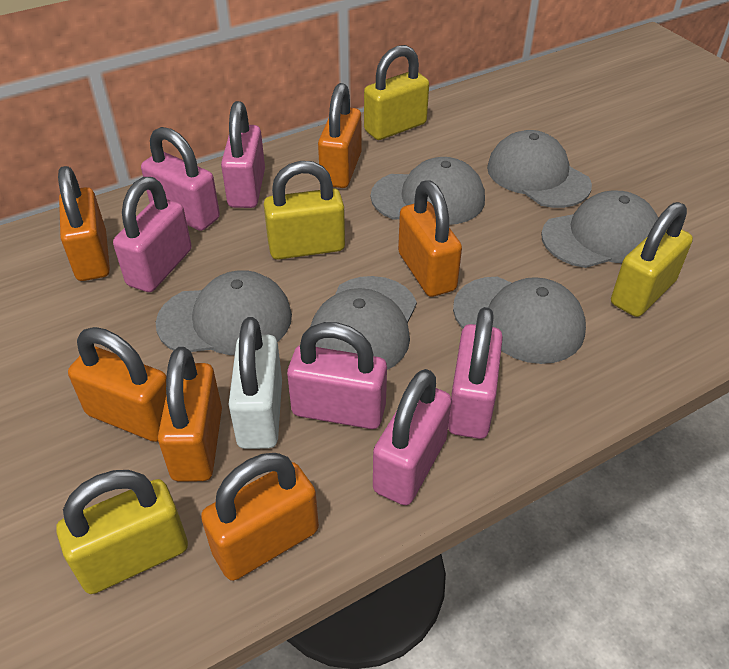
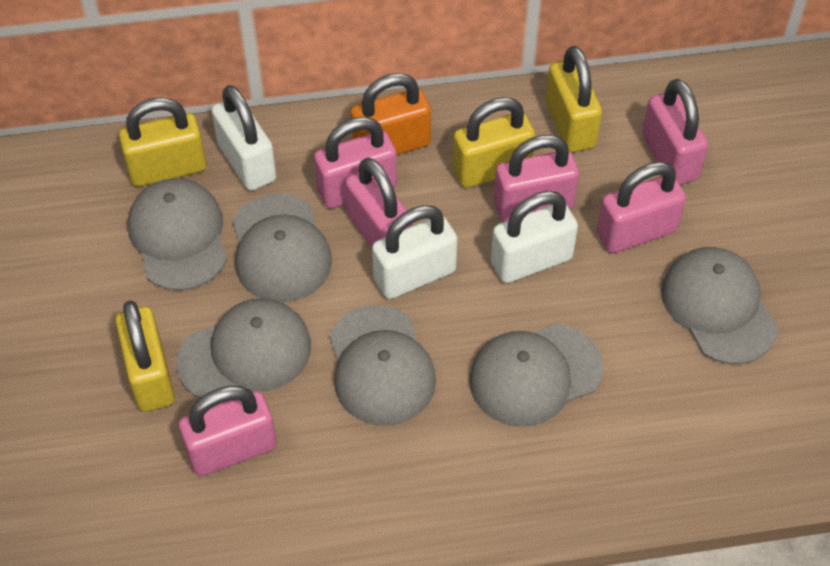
orange padlock: [58,166,110,281] [68,327,166,442] [158,347,222,482] [201,453,319,581] [318,83,361,188] [398,180,462,297] = 6 -> [351,73,431,155] = 1
white padlock: [228,317,282,449] = 1 -> [211,85,276,191] [372,205,457,299] [491,191,578,283] = 3

